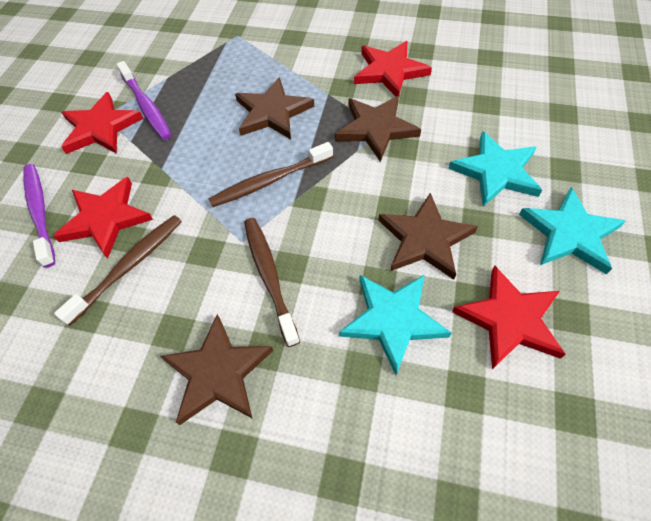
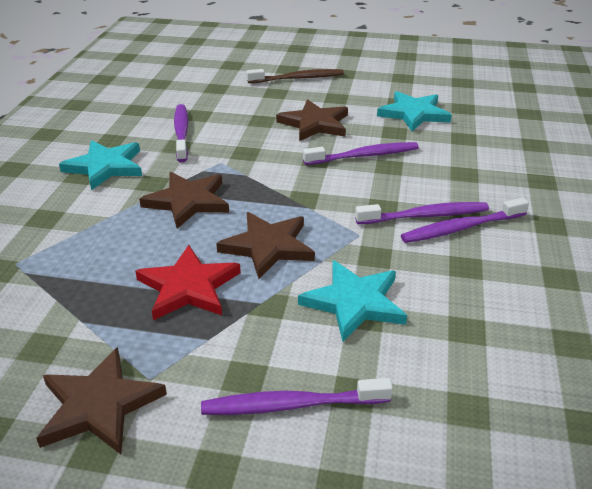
brown toothbrush: [54,215,182,326] [209,142,333,207] [244,218,300,347] = 3 -> [246,69,344,83] = 1
purple toothbrush: [24,164,55,268] [116,61,172,140] = 2 -> [174,104,188,162] [201,378,393,415] [303,142,419,165] [355,202,489,224] [401,198,529,243] = 5
red star: [53,177,153,258] [61,92,143,154] [354,41,432,96] [452,265,566,369] = 4 -> [135,245,241,320] = 1

